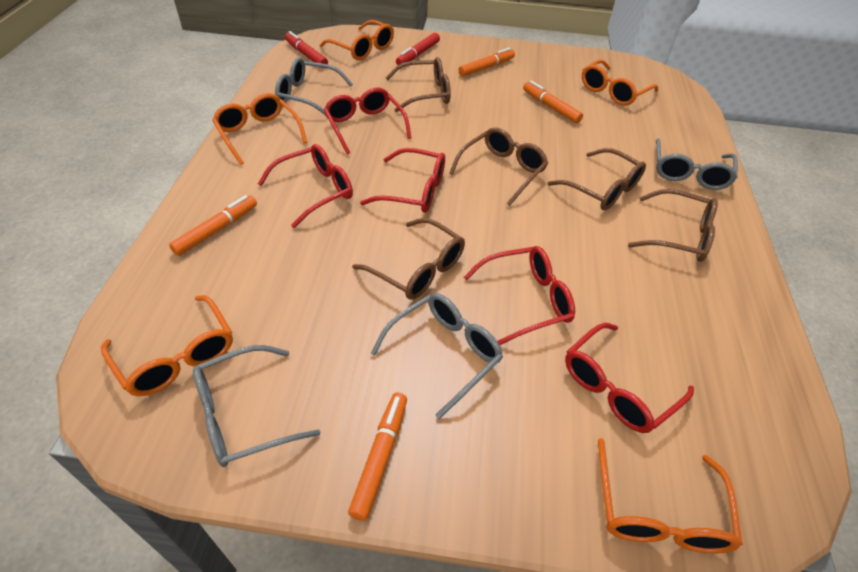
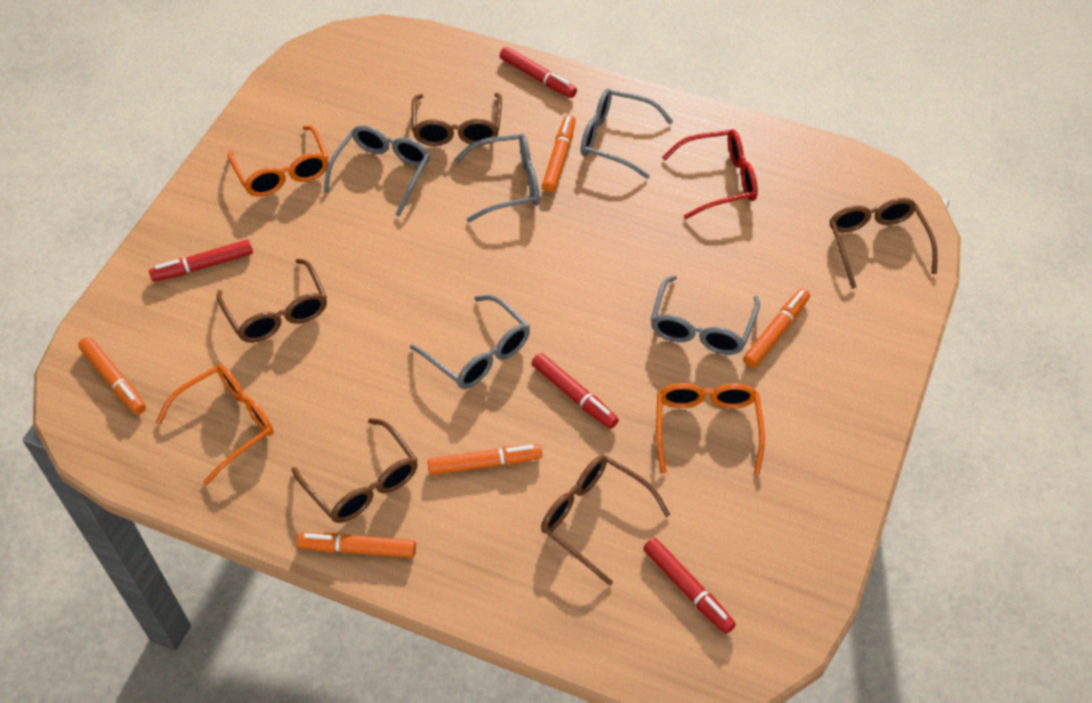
grey glasses: [193,345,320,467] [275,57,353,115] [370,293,503,419] [656,138,738,190] = 4 -> [324,125,430,217] [410,295,530,389] [454,133,540,222] [581,89,674,179] [651,275,760,355] = 5
orange glasses: [101,295,233,396] [212,93,308,165] [320,20,394,60] [582,59,658,106] [598,438,743,553] = 5 -> [156,364,274,485] [227,125,329,197] [656,383,765,475] = 3
orange marker: [169,195,257,256] [348,392,407,521] [458,47,515,77] [523,81,583,123] = 4 -> [78,337,146,415] [297,533,416,558] [428,444,542,475] [542,115,576,192] [743,288,810,368] = 5
red glasses: [258,144,353,228] [324,87,411,155] [360,148,445,213] [463,246,575,345] [565,323,694,433] = 5 -> [662,129,758,219] = 1
red marker: [285,31,328,68] [396,33,440,65] = 2 -> [149,240,253,282] [500,47,577,98] [531,353,619,429] [643,538,736,634] = 4

